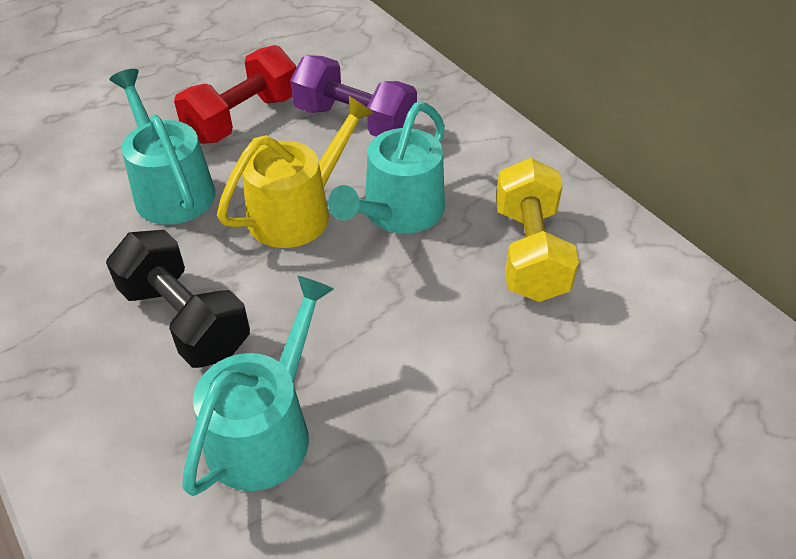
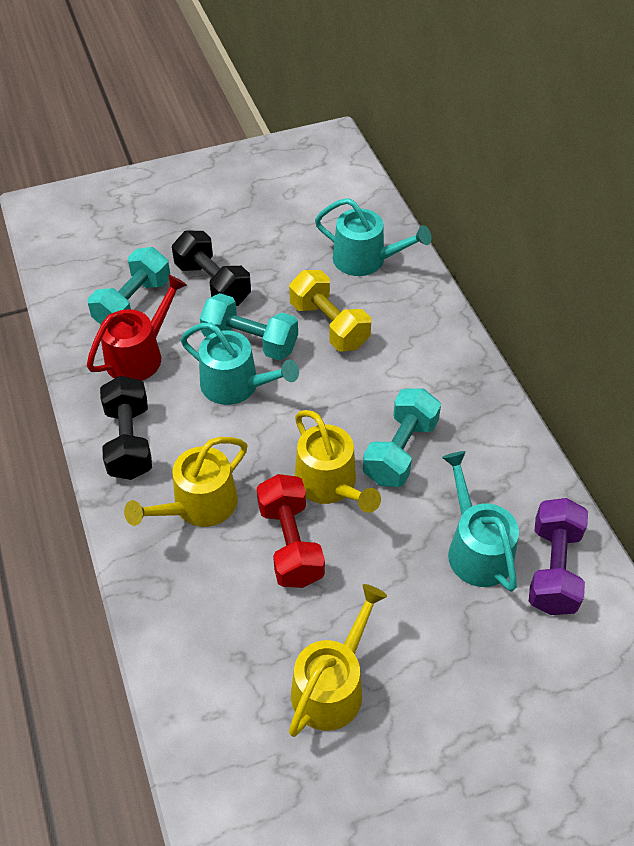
black dumbbell: [106,230,250,368] = 1 -> [100,376,152,480] [172,231,251,306] = 2
red watering can: none = 0 -> [87,274,187,381] = 1
turquoise dumbbell: none = 0 -> [88,247,170,325] [200,293,298,360] [363,388,441,487] = 3
yellow watering can: [217,96,374,248] = 1 -> [124,437,247,527] [289,584,387,737] [295,410,381,513] = 3

